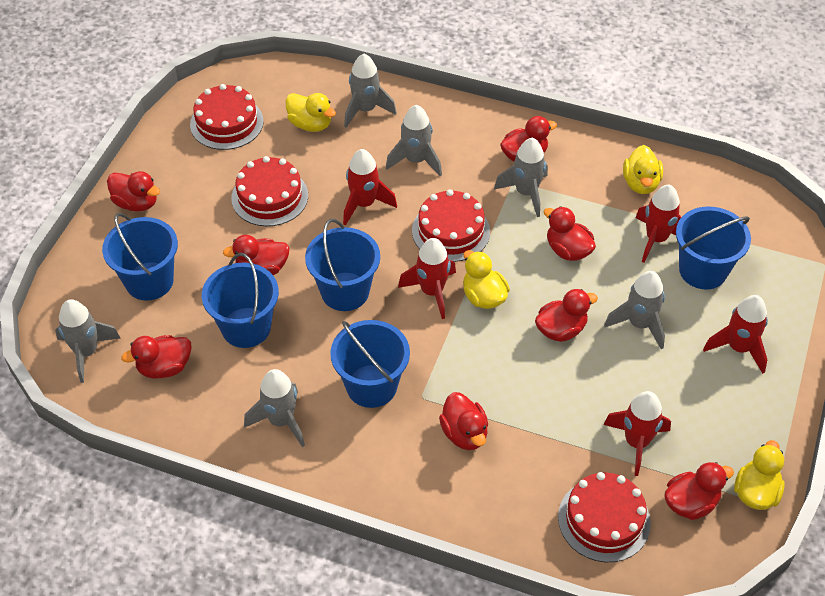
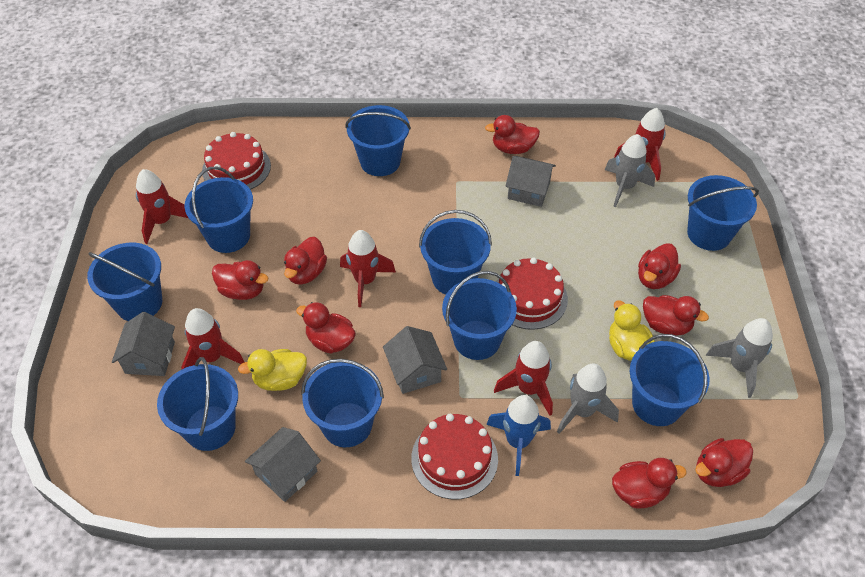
blue bucket: [102,213,178,301] [202,253,279,348] [305,219,380,311] [330,320,410,408] [676,207,751,289] = 5 -> [87,243,162,321] [157,357,238,451] [185,166,253,253] [301,359,384,447] [345,105,411,176] [419,210,492,295] [442,271,517,360] [630,334,709,426] [687,175,759,251] = 9
blue rocket: none = 0 -> [486,395,551,476] = 1
grey house: none = 0 -> [112,312,175,376] [245,427,321,502] [383,326,447,394] [505,156,556,207] = 4
grey rocket: [55,299,121,383] [244,369,305,447] [344,54,397,128] [386,105,442,177] [494,138,548,217] [604,271,665,349] = 6 -> [557,364,619,434] [605,134,655,207] [706,318,773,398] = 3
red cake: [190,84,264,150] [231,156,308,226] [412,189,490,262] [558,472,651,562] = 4 -> [202,132,271,190] [411,414,498,499] [496,258,568,330] = 3
yellow duck: [285,93,336,132] [463,250,510,309] [623,145,663,194] [734,440,785,510] = 4 -> [238,349,307,391] [609,301,655,361] = 2

